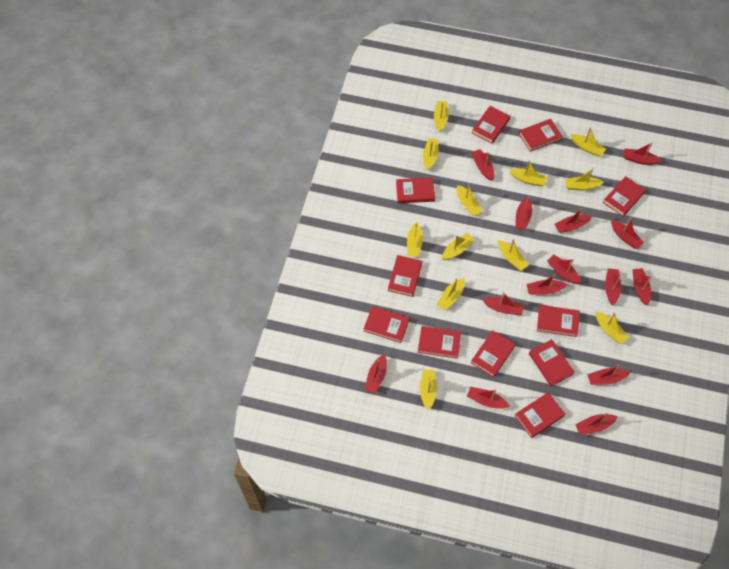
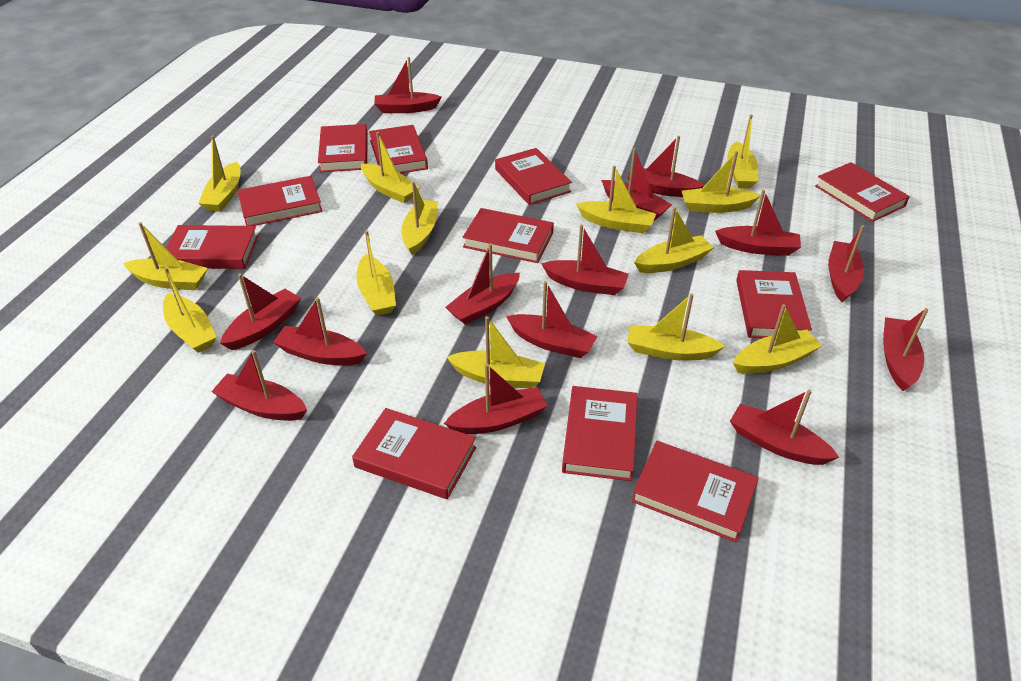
yellow boat: [407,222,423,257] [420,369,437,410] [423,138,439,170] [434,101,449,132] [437,278,465,310] [442,233,475,260] [457,184,483,216] [498,239,529,271] [509,161,547,186] [565,168,604,190] [571,127,606,157] [595,311,629,344] = 12 -> [123,222,208,290] [163,267,217,353] [198,135,240,212] [356,230,396,316] [361,132,420,203] [402,181,438,255] [447,316,545,388] [576,166,656,233] [627,293,725,361] [634,207,714,273] [682,151,761,213] [727,115,758,189] [733,304,822,374] = 13

